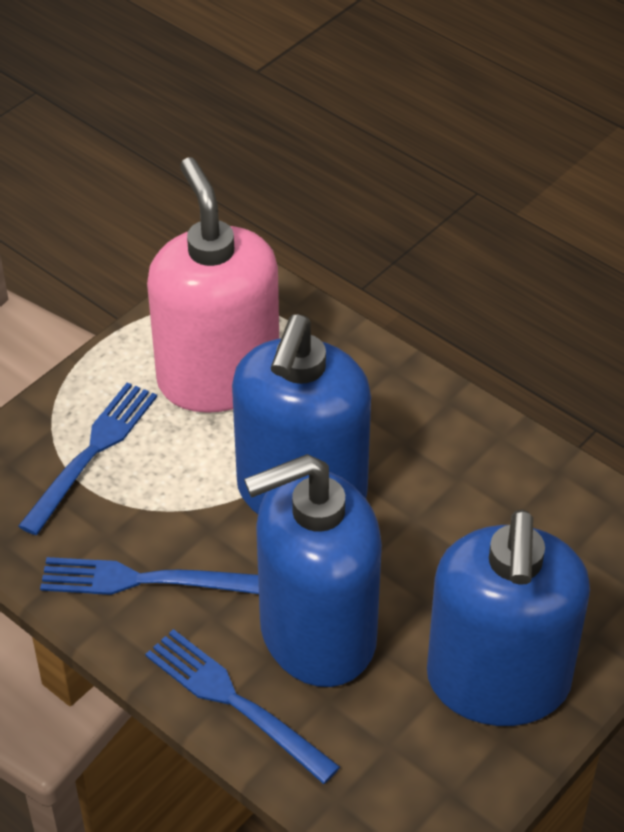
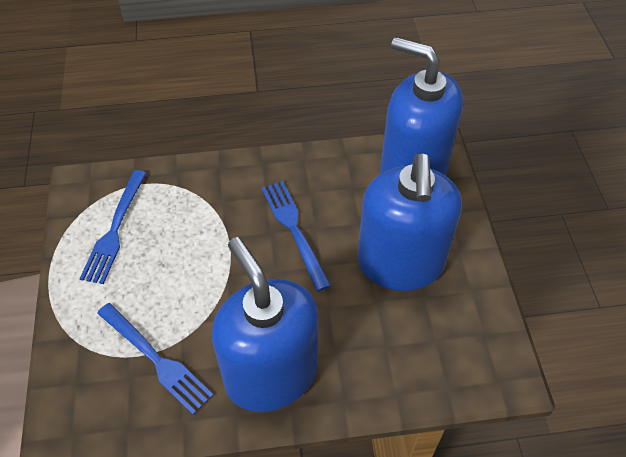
pink soap dispenser: [147,157,279,413] = 1 -> none = 0

